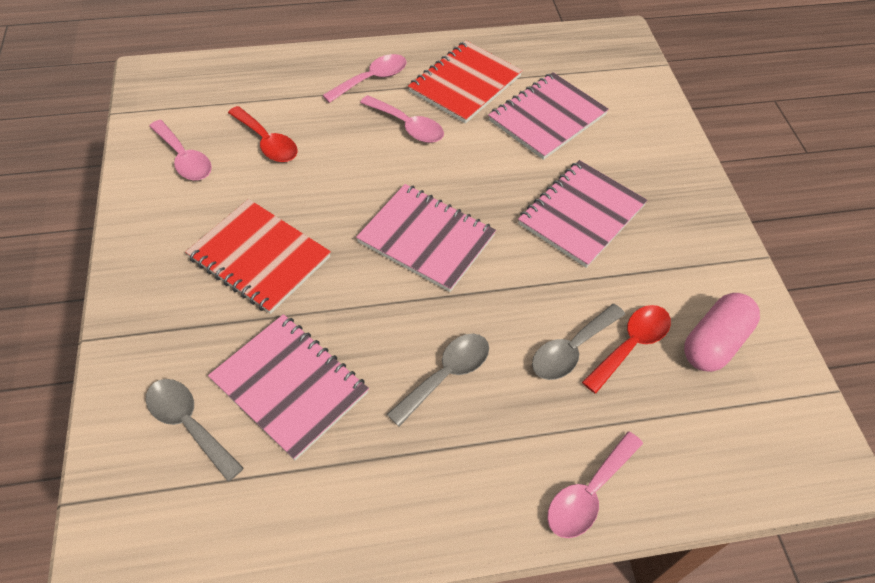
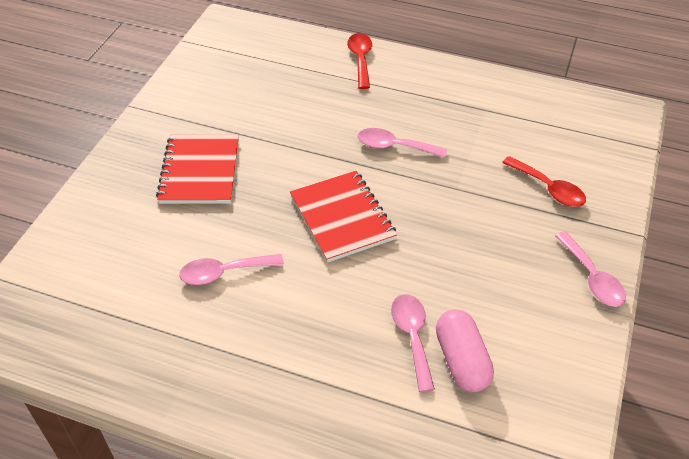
grey spoon: [146,379,244,482] [387,334,489,427] [532,304,625,380] = 3 -> none = 0
pink notebook: [208,314,369,461] [356,184,496,292] [488,72,609,160] [518,160,647,268] = 4 -> none = 0

